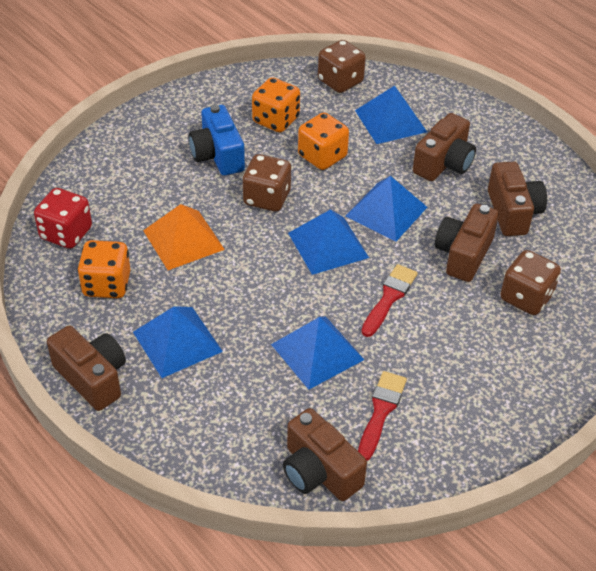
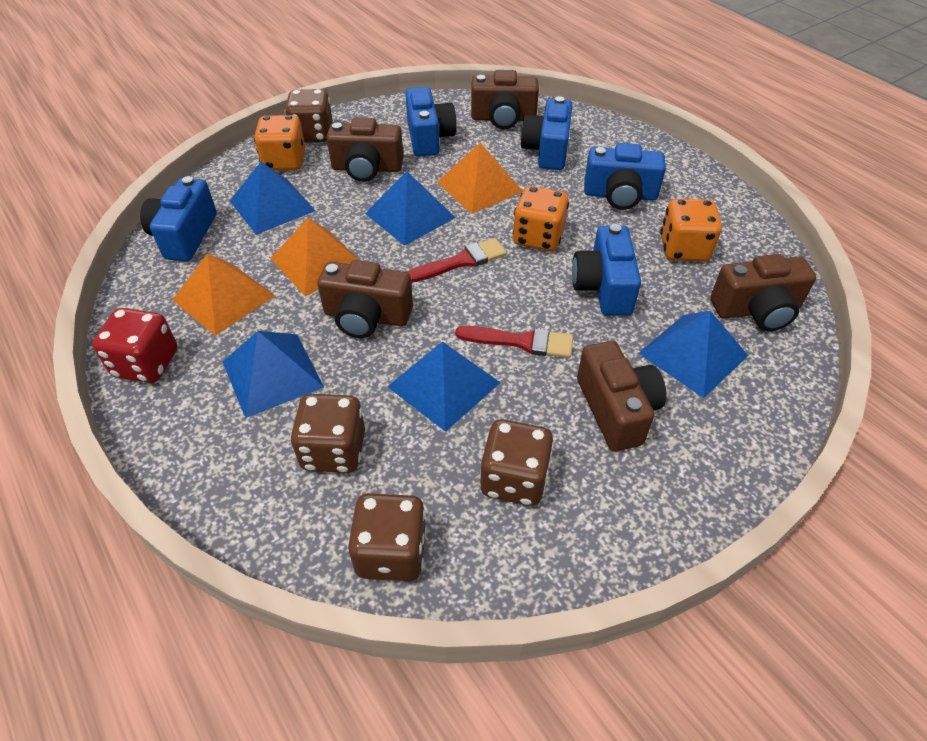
blue camera: [189,105,245,176] = 1 -> [140,176,217,261] [405,87,457,157] [520,96,573,170] [572,224,641,315] [584,143,666,210] = 5
brown dice: [242,154,291,211] [318,40,366,93] [500,250,561,315] = 3 -> [285,89,333,143] [290,394,365,473] [347,493,427,581] [481,419,554,506] = 4
orange pyramid: [143,204,225,270] = 1 -> [172,253,275,336] [270,218,360,296] [437,143,523,214] = 3

